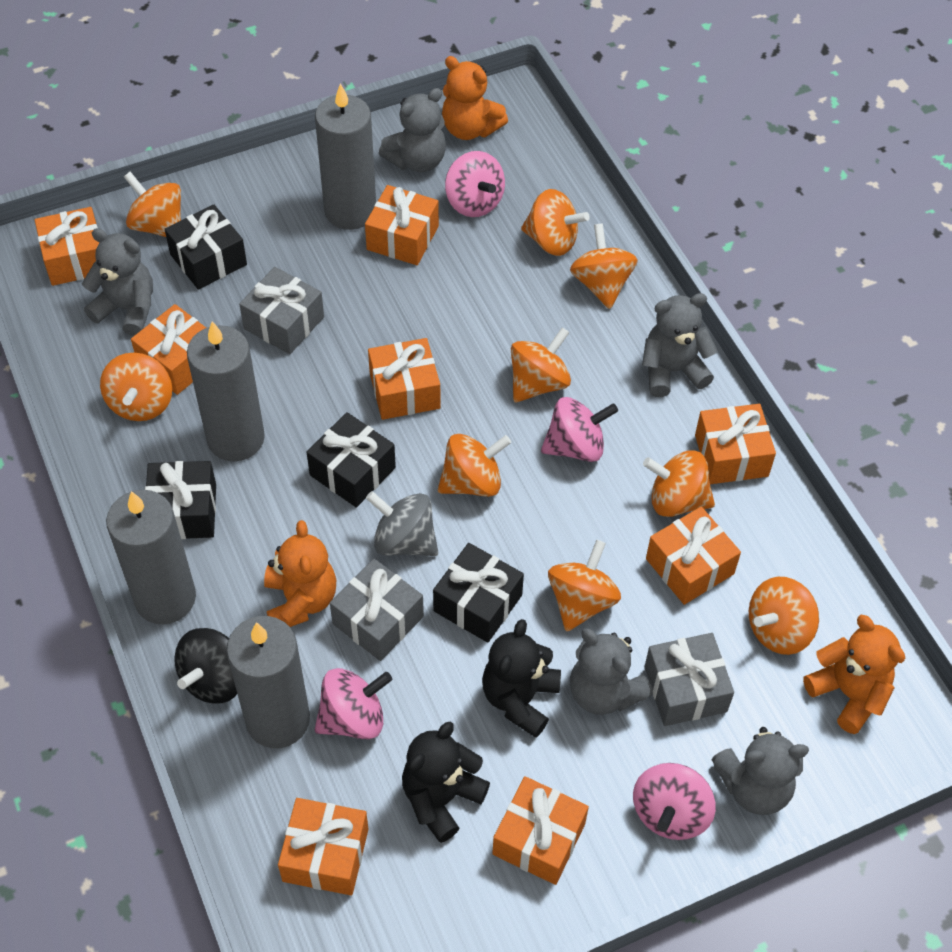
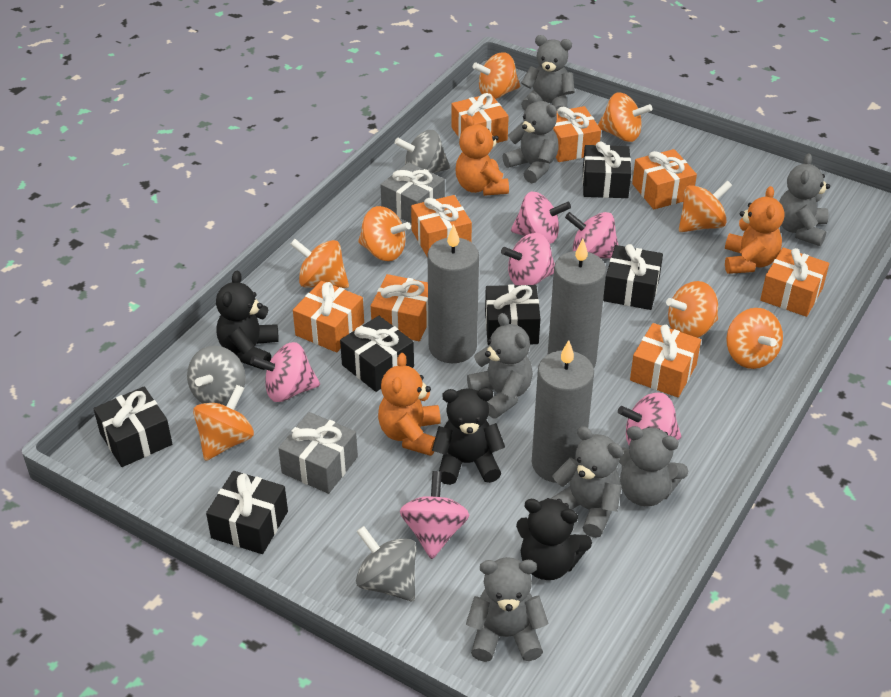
black gift: [145,461,216,539] [165,205,247,290] [307,412,396,508] [433,543,524,643] = 4 -> [93,386,172,467] [206,471,288,554] [340,316,414,392] [485,285,540,345] [582,142,631,198] [603,244,663,310] = 6
black spinning top: [174,628,237,704] = 1 -> none = 0
black teddy bear: [402,721,490,843] [482,619,561,738] = 2 -> [216,270,279,370] [432,388,505,485] [516,498,592,580] = 3
grey candle: [106,490,196,624] [187,321,265,461] [226,616,310,748] [315,83,376,230] = 4 -> [428,224,479,363] [532,340,594,483] [548,239,606,368] = 3
grey gift: [239,267,324,354] [330,559,424,661] [645,633,734,726] = 3 -> [278,412,358,494] [380,162,445,223] = 2
grey spinning top: [366,491,438,556] = 1 -> [187,346,246,406] [356,526,416,601] [395,130,450,173] = 3
grey teddy bear: [82,228,153,336] [379,88,446,172] [570,628,653,715] [642,293,718,397] [711,727,809,815] = 5 -> [466,557,549,662] [467,313,533,418] [502,93,559,183] [521,35,575,110] [550,426,623,538] [619,426,688,506] [779,153,830,246] = 7
orange spinning top: [100,353,172,421] [124,172,181,237] [438,434,511,497] [511,327,571,402] [521,189,590,256] [548,540,621,632] [570,223,638,309] [643,450,715,517] [749,577,819,655] = 9 -> [193,385,254,461] [290,239,349,288] [358,206,411,261] [473,52,520,99] [598,93,652,142] [666,281,718,338] [679,180,732,232] [726,308,783,369] = 8
pink spinning top: [315,668,392,739] [445,151,505,217] [541,397,618,462] [633,763,716,840] = 4 -> [250,342,320,402] [400,471,469,559] [501,233,555,285] [511,192,571,244] [565,212,618,258] [618,393,681,445] = 6

